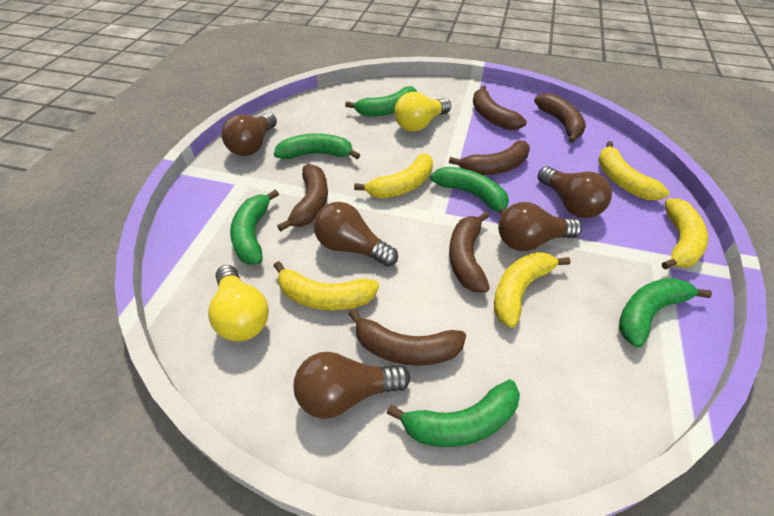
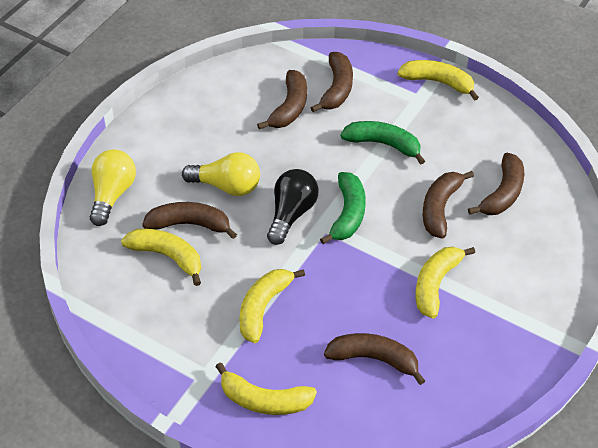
black light bulb: none = 0 -> [267,169,319,245] = 1
brown light bulb: [222,112,277,156] [293,352,410,419] [314,202,398,267] [498,202,582,251] [537,166,612,218] = 5 -> none = 0
green banana: [230,190,279,265] [274,133,360,159] [345,86,417,117] [387,379,520,447] [430,167,509,216] [619,278,712,348] = 6 -> [320,172,366,244] [340,121,425,165] = 2

